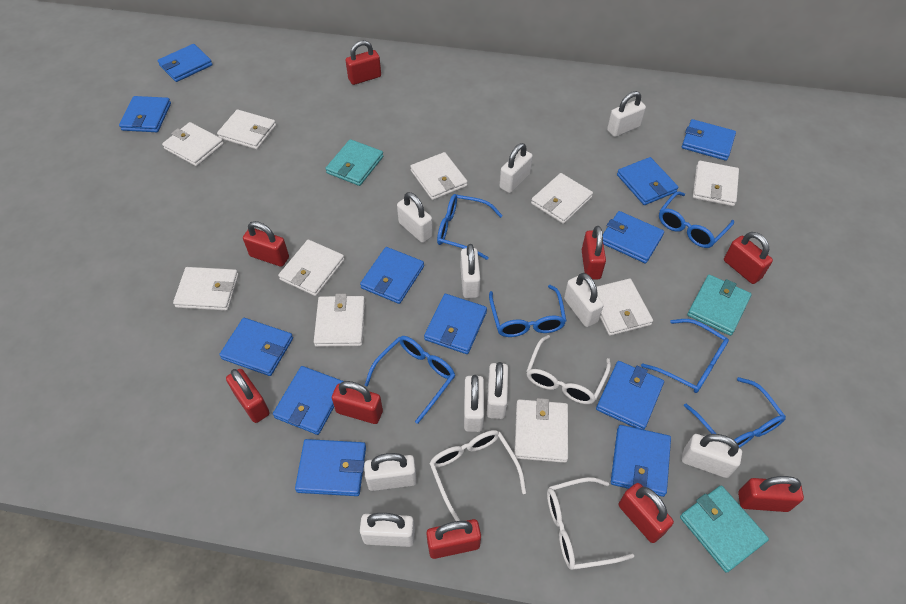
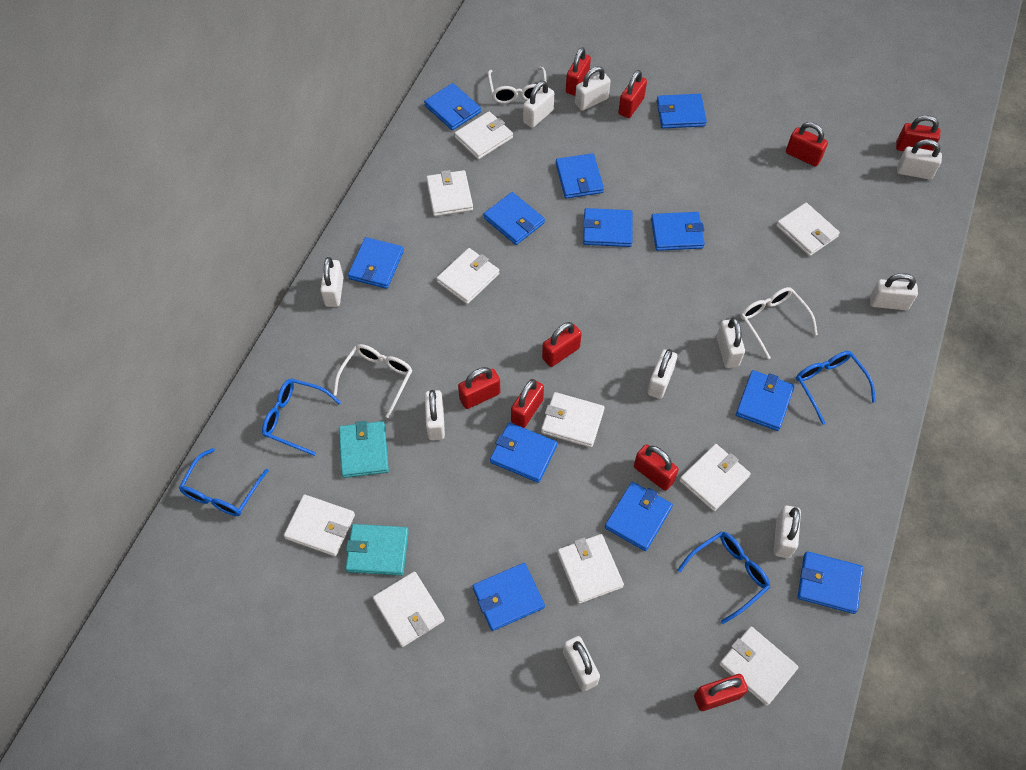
blue glasses: [364,336,455,424] [437,194,503,260] [489,285,566,337] [641,319,729,393] [659,191,734,248] [684,377,786,448] = 6 -> [179,448,269,516] [262,379,341,456] [677,531,770,624] [796,351,876,425] = 4
turquoise wallet: [326,139,383,186] [680,485,769,573] [687,275,752,336] = 3 -> [339,421,389,478] [345,524,409,576] = 2

